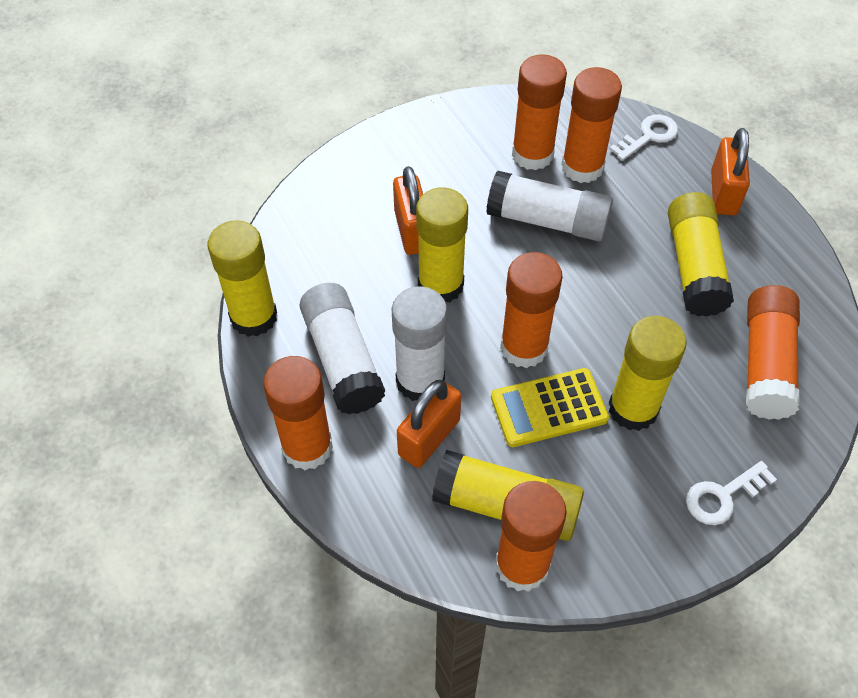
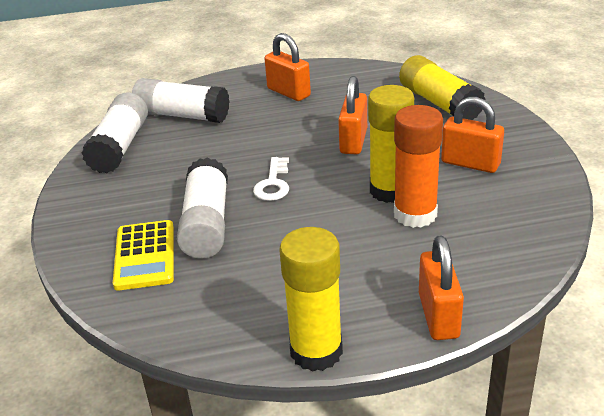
orange glue stick: [263,356,333,470] [496,481,567,592] [500,252,563,368] [512,54,567,171] [561,67,622,183] [746,285,800,420] = 6 -> [394,105,443,228] = 1
orange padlock: [393,166,423,255] [397,380,461,468] [711,128,750,215] = 3 -> [264,33,311,101] [338,76,367,155] [419,236,464,340] [441,97,504,173] = 4
white key: [609,114,678,161] [686,461,777,525] = 2 -> [253,157,289,201] = 1
yellow glue stick: [208,220,277,337] [416,187,468,302] [432,450,584,541] [609,316,686,431] [668,192,734,317] = 5 -> [279,227,343,372] [368,85,414,203] [399,55,486,120] = 3

